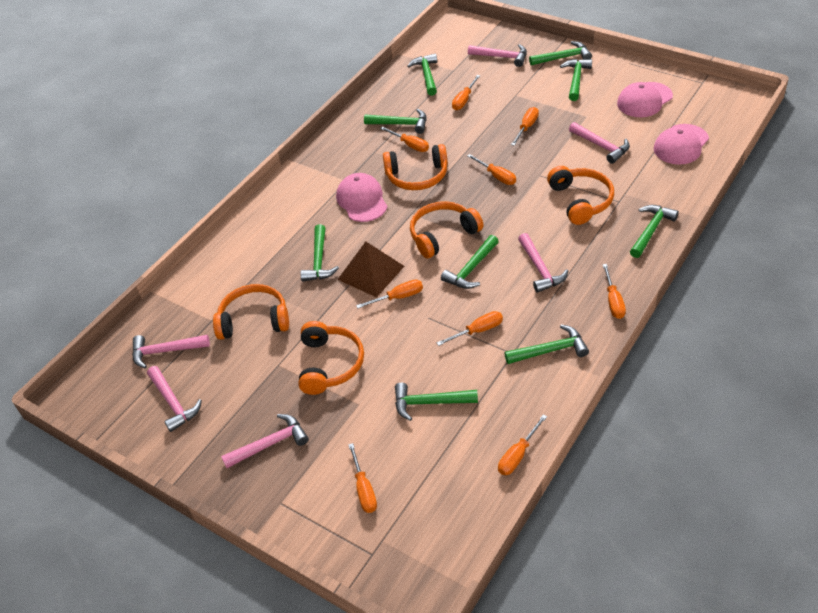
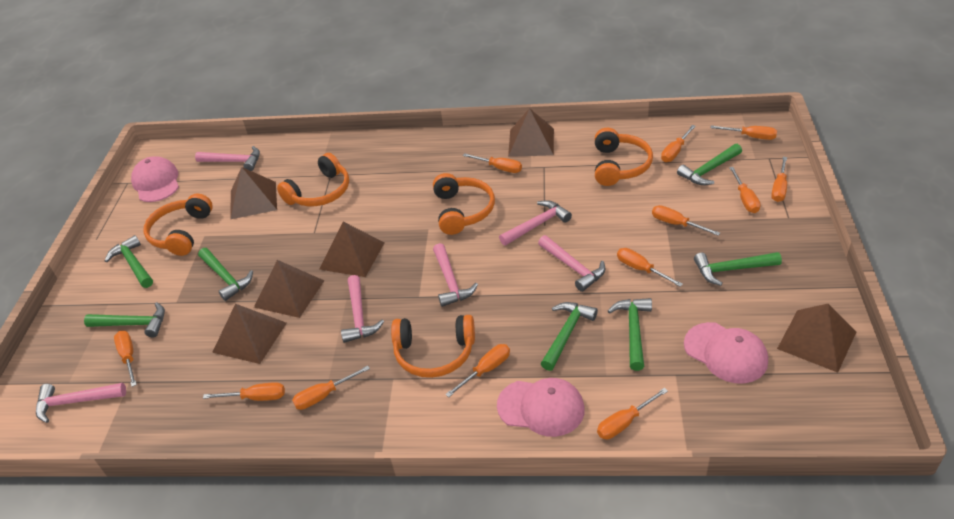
brown pyramid: [337,241,404,297] = 1 -> [212,304,287,364] [230,167,277,219] [254,260,324,318] [319,222,385,277] [508,108,554,157] [777,304,856,373] = 6
green hammer: [300,224,339,282] [364,109,426,134] [395,383,478,421] [408,54,437,96] [441,235,499,289] [504,324,589,364] [529,41,592,65] [560,59,592,101] [630,205,679,258] = 9 -> [84,302,165,337] [105,235,153,288] [198,248,253,301] [541,302,598,371] [608,298,652,371] [677,144,742,185] [694,252,782,286] = 7
orange screwdriver: [348,443,377,513] [356,279,423,309] [380,127,429,152] [437,311,503,346] [452,75,480,110] [468,154,516,185] [498,415,547,475] [511,107,539,146] [602,264,626,319] = 9 -> [114,331,137,387] [203,382,285,401] [292,366,370,410] [445,344,510,397] [463,153,522,173] [597,388,668,439] [617,248,683,287] [652,205,720,236] [661,125,696,162] [710,125,777,140] [729,167,761,213] [771,157,787,202] = 12

